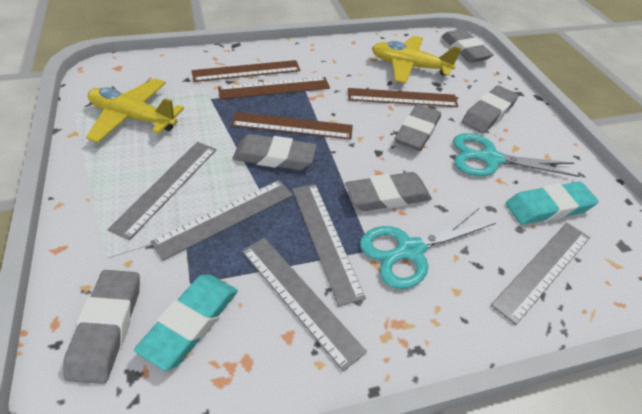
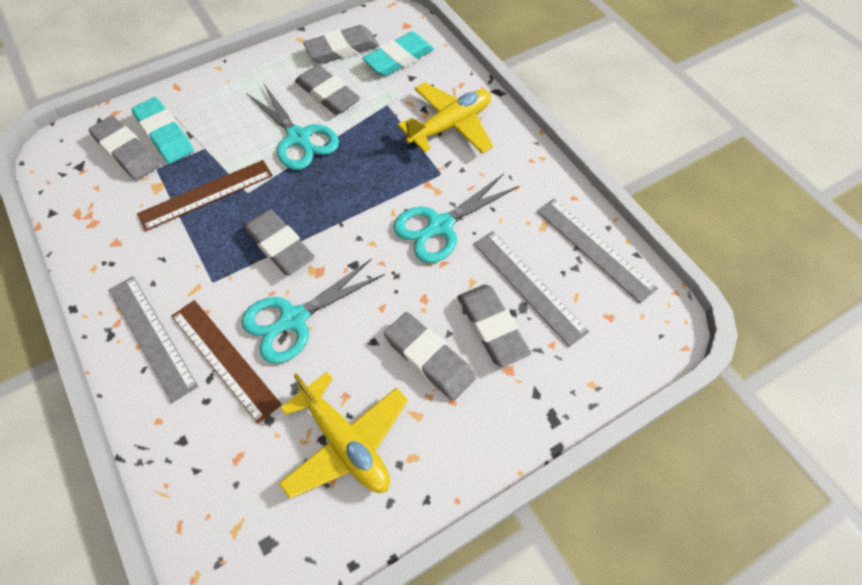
brown ruler: [192,60,301,82] [218,77,330,99] [231,112,353,140] [348,88,458,107] = 4 -> [137,160,273,231] [172,300,282,424] = 2
grey ruler: [107,142,216,240] [151,180,293,261] [242,238,367,371] [292,184,366,306] [491,223,590,325] = 5 -> [109,276,198,403] [474,231,589,347] [537,199,658,303] = 3
turquoise scissors: [360,208,496,289] [453,133,579,177] = 2 -> [242,258,385,364] [246,83,339,170] [393,174,519,263] = 3

